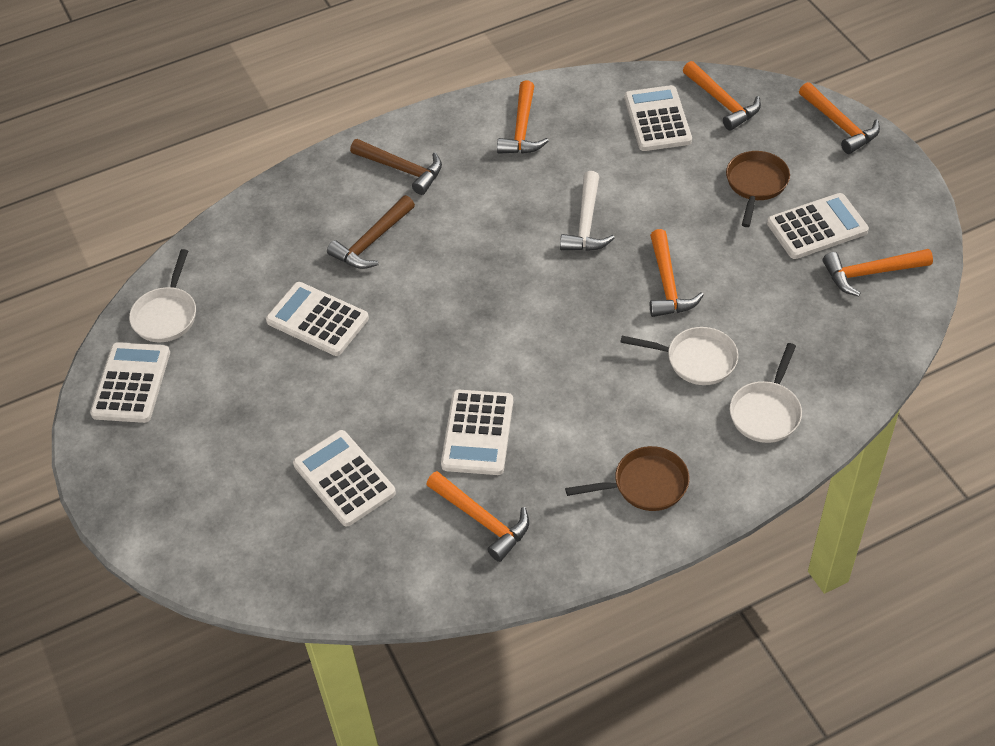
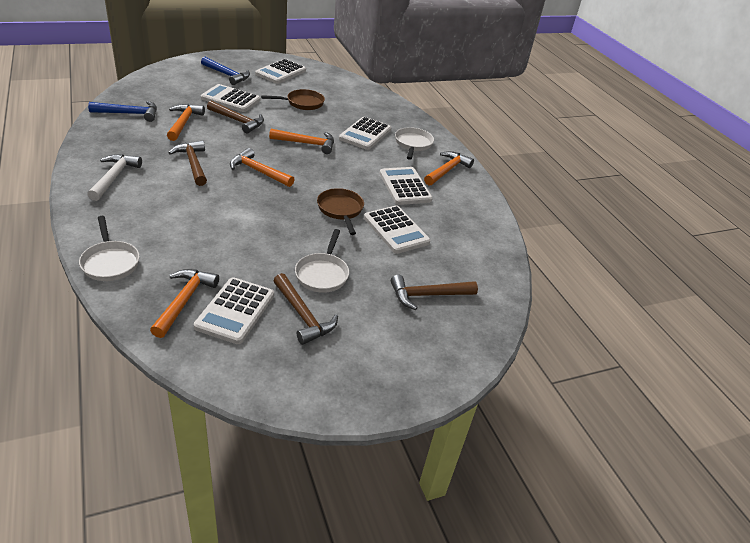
blue hammer: none = 0 -> [88,101,157,122] [201,57,250,85] = 2
brown hammer: [327,195,415,269] [350,139,442,195] = 2 -> [169,140,207,186] [207,100,264,133] [273,273,338,345] [391,275,478,310] = 4
orange hammer: [426,471,529,562] [497,80,549,154] [650,229,704,317] [683,61,761,131] [799,82,880,154] [823,249,933,296] = 6 -> [150,269,219,338] [167,104,205,141] [230,148,295,187] [269,129,334,154] [424,151,474,186] = 5

